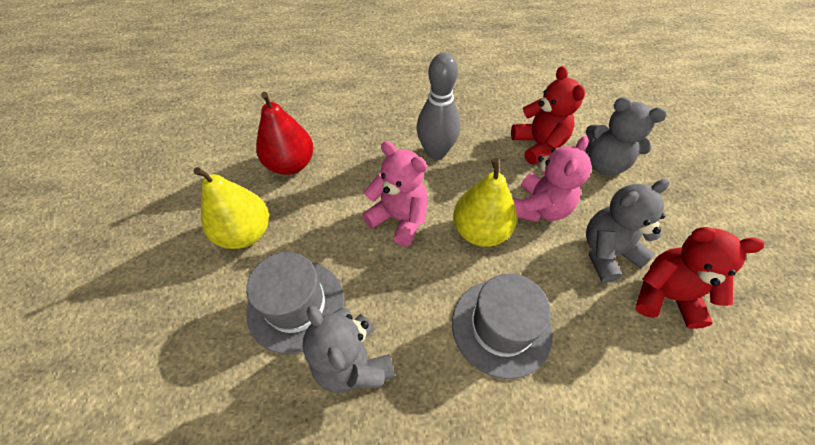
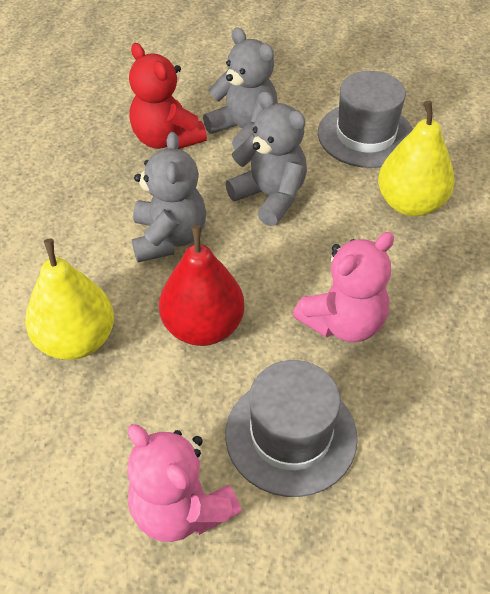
grey bowling pin: [417,53,460,160] = 1 -> none = 0
red teddy bear: [511,66,585,165] [635,227,764,329] = 2 -> [129,43,207,149] = 1

